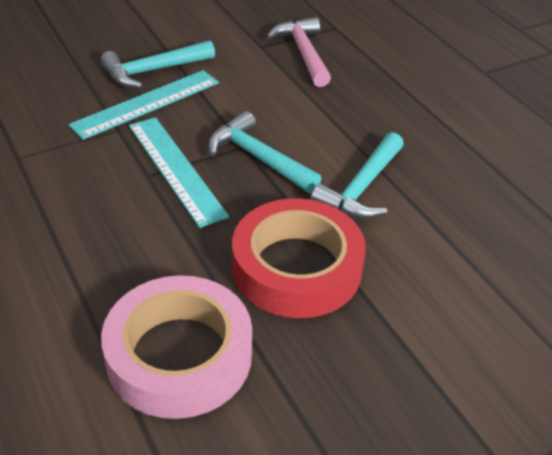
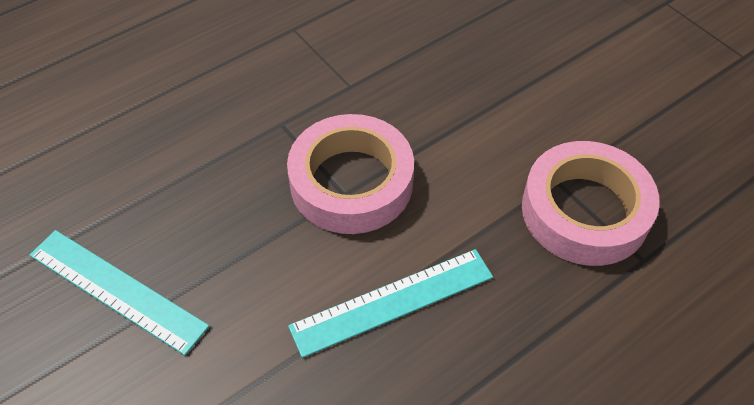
pink hammer: [266,17,331,87] = 1 -> none = 0
pink tape: [101,275,252,419] = 1 -> [287,114,414,234] [522,141,659,266] = 2
red tape: [232,198,366,318] = 1 -> none = 0
turquoise hammer: [101,40,215,88] [208,111,321,193] [310,132,404,219] = 3 -> none = 0

